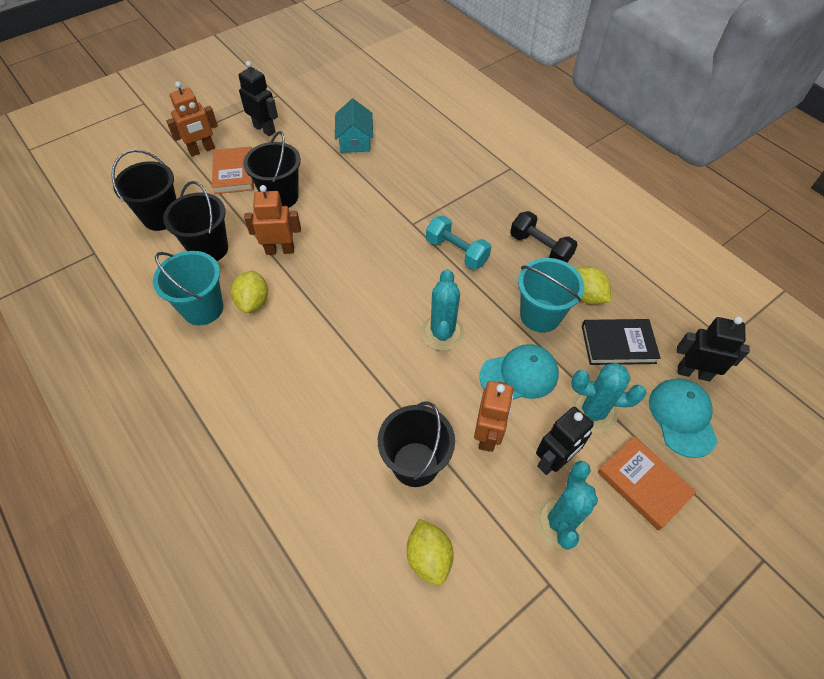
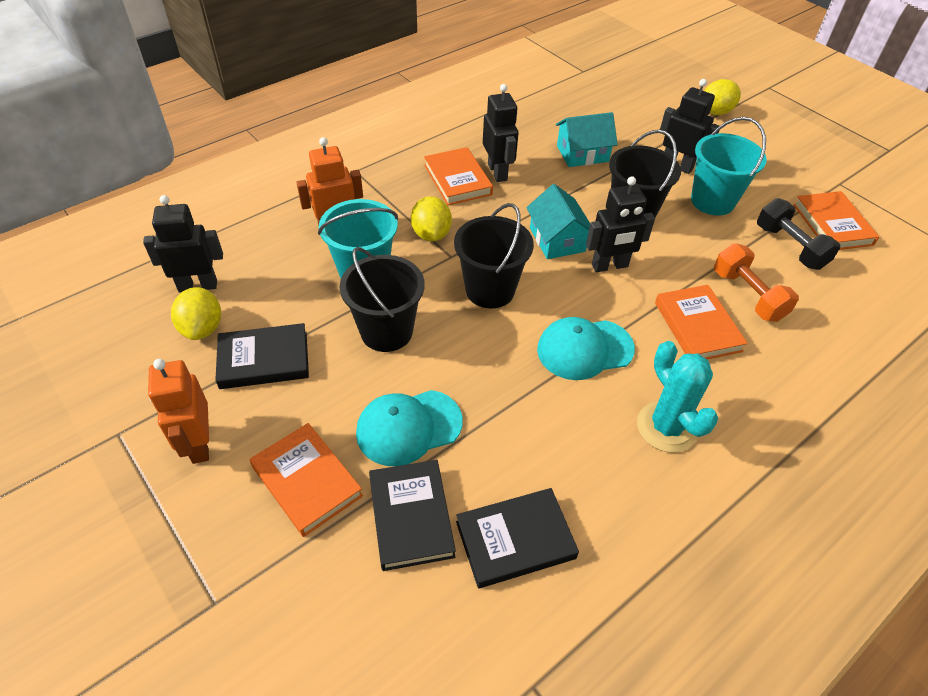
black book: [582,319,661,365] = 1 -> [215,323,309,389] [369,460,456,571] [456,488,579,588] = 3
black bucket: [111,149,176,231] [163,181,228,261] [243,131,301,208] [378,401,455,487] = 4 -> [339,247,425,352] [454,203,534,308] [609,130,681,218] = 3
black robot: [238,61,278,136] [536,407,594,475] [677,316,750,382] = 3 -> [143,195,223,293] [483,84,519,182] [586,176,655,272] [660,79,720,174] = 4
orange book: [212,147,254,194] [597,436,696,531] = 2 -> [250,423,363,537] [424,147,493,205] [655,285,748,359] [793,191,879,250] = 4
orange dumbbell: none = 0 -> [714,243,799,322] = 1
orange robot: [166,82,218,156] [244,185,301,255] [474,381,514,452] = 3 -> [148,359,209,464] [296,137,363,226] = 2
turquoise cactus: [421,269,465,351] [535,461,598,550] [570,363,646,433] = 3 -> [637,341,718,453] = 1
turquoise dumbbell: [426,215,491,269] = 1 -> none = 0
turquoise house: [335,99,373,153] = 1 -> [526,184,590,259] [556,112,618,167] = 2

